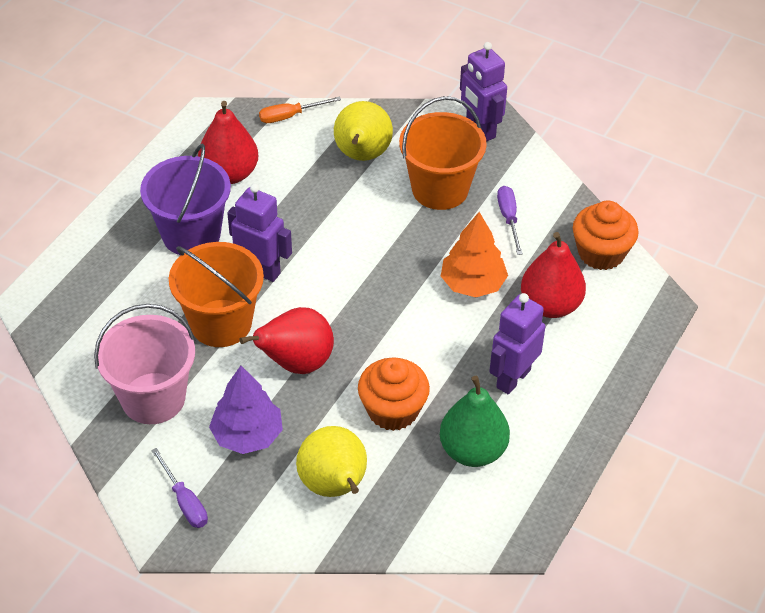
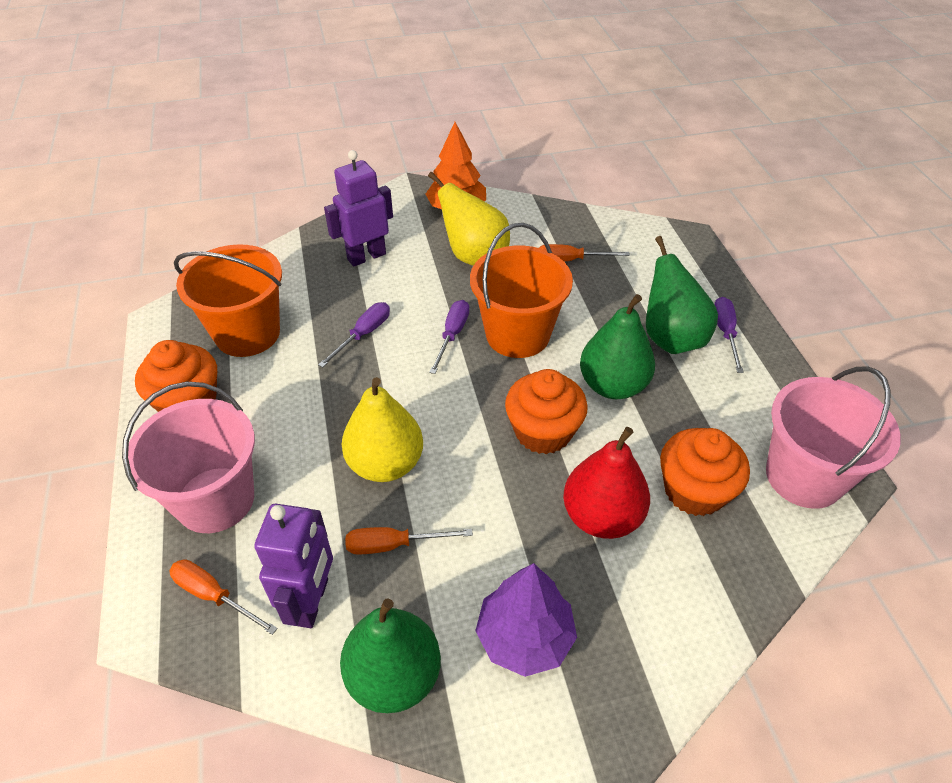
green pear: [440,376,510,467] = 1 -> [340,598,441,713] [580,294,655,399] [646,236,718,354] = 3
orange cupcake: [358,357,430,431] [573,201,639,270] = 2 -> [135,340,217,412] [505,369,588,454] [660,428,750,516] = 3
orange screwdriver: [259,97,341,123] = 1 -> [169,559,278,635] [345,527,473,555] [539,244,630,262] = 3
pink bucket: [94,304,195,424] = 1 -> [122,382,255,533] [766,366,901,509] = 2
purple bucket: [140,144,231,255] = 1 -> none = 0
purple robot: [227,184,292,282] [460,42,507,142] [489,293,545,395] = 3 -> [254,504,333,628] [324,150,393,267] = 2
purple screwdriver: [151,448,208,528] [497,186,523,255] = 2 -> [318,302,390,368] [429,300,469,374] [714,297,744,373] = 3
red pear: [198,101,258,184] [239,307,334,374] [521,232,586,318] = 3 -> [563,427,650,539] = 1

